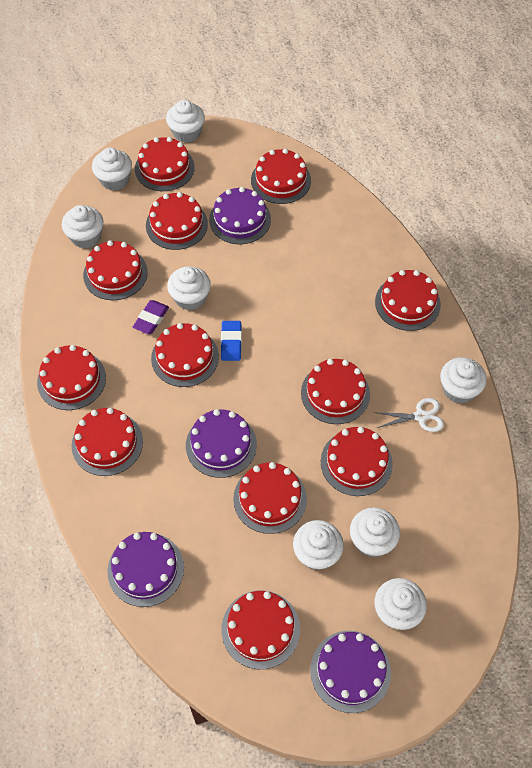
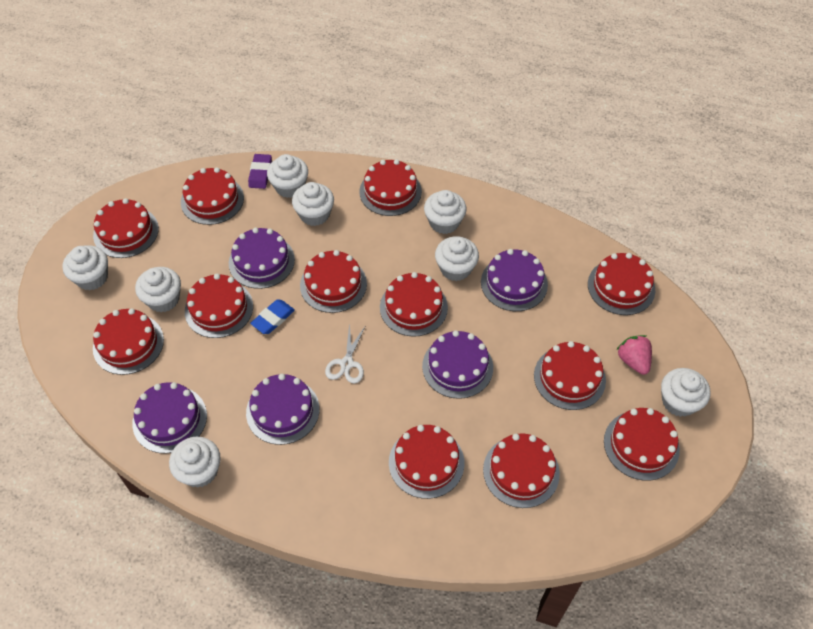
pink strawberry: none = 0 -> [616,335,652,375] = 1
purple cake: [107,532,184,607] [186,409,257,478] [209,187,271,244] [310,631,391,713] = 4 -> [132,382,207,453] [229,228,295,289] [246,374,320,445] [422,330,493,399] [481,249,548,311] = 5

